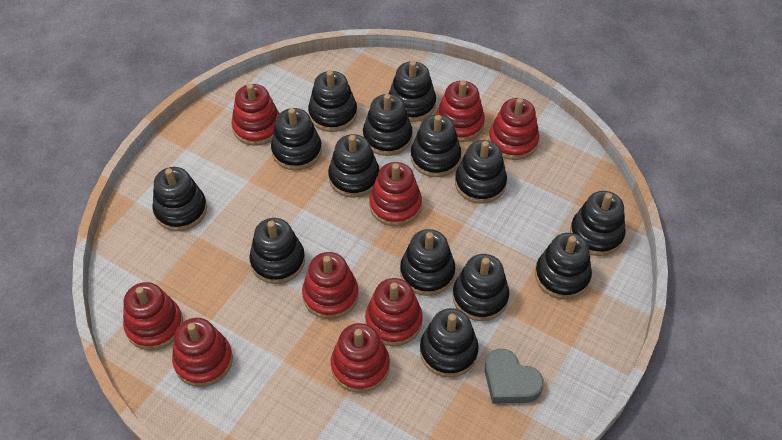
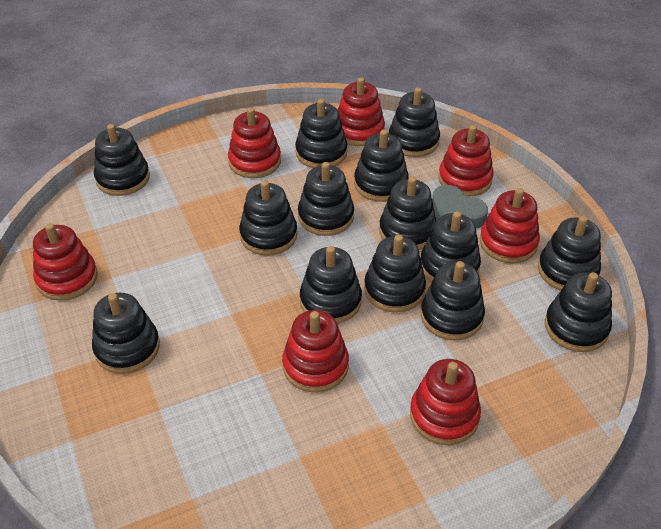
red stacking toy: [123,282,183,350] [172,318,233,387] [231,84,280,146] [302,252,359,319] [331,323,390,393] [365,278,423,346] [369,162,422,226] [436,80,485,142] [489,98,539,160] = 9 -> [33,223,98,301] [228,107,281,178] [282,310,349,392] [338,77,385,146] [410,359,481,445] [438,125,494,197] [480,188,540,263] = 7

